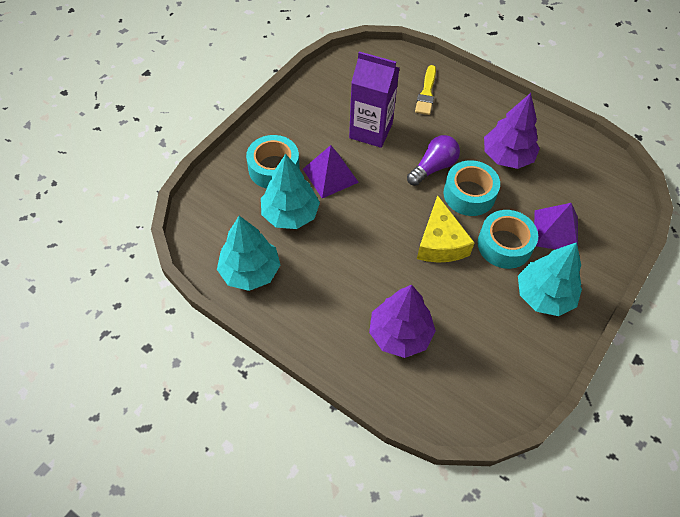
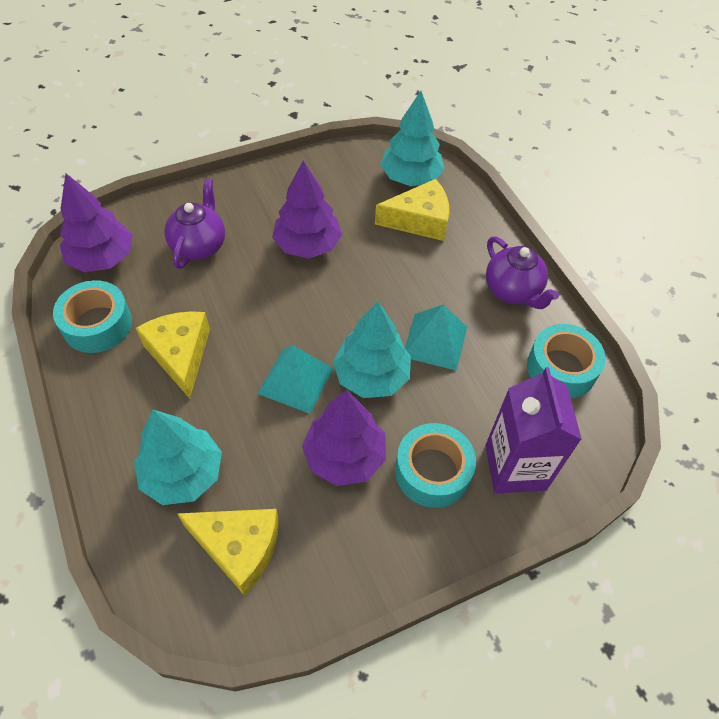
purple light bulb: [407,135,460,186] = 1 -> none = 0
purple pyramid: [303,145,359,198] [534,203,578,249] = 2 -> none = 0
purple teapot: none = 0 -> [164,178,225,269] [486,236,559,309] = 2
purple tree: [369,285,436,358] [484,93,540,169] = 2 -> [60,173,133,272] [272,160,342,258] [302,390,386,486] = 3
turquoise pyramid: none = 0 -> [257,345,333,414] [405,305,467,371] = 2
yellow brush: [415,65,436,115] = 1 -> none = 0
yellow cheese: [417,195,475,263] = 1 -> [136,311,210,399] [177,509,279,596] [375,179,449,241] = 3

